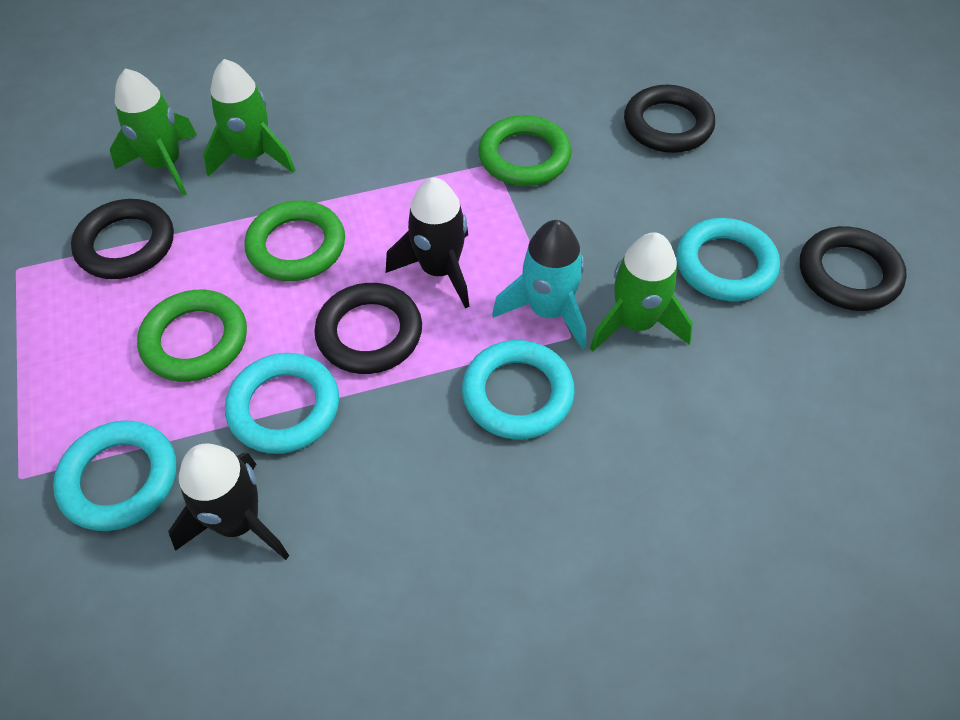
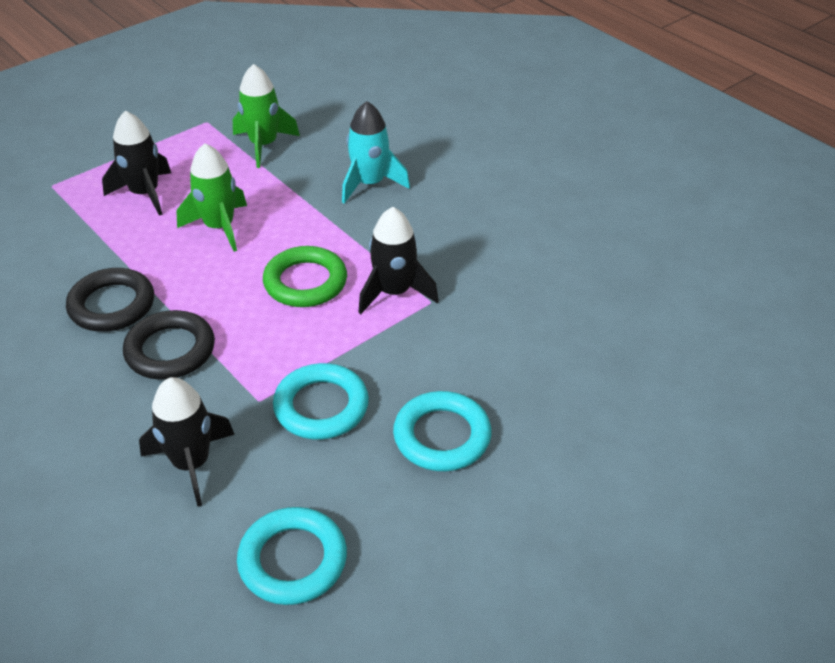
black ring: [71,199,174,279] [314,283,422,374] [624,85,715,153] [800,226,907,311] = 4 -> [66,268,154,332] [123,310,215,380] = 2
black rocket: [168,444,289,560] [386,177,469,308] = 2 -> [102,111,171,216] [139,377,235,507] [358,207,438,314] = 3
green ring: [137,290,247,382] [244,201,345,281] [478,115,572,186] = 3 -> [263,246,347,307] = 1
green rocket: [110,68,197,196] [203,59,296,177] [590,232,693,352] = 3 -> [176,143,247,252] [233,64,300,168] = 2
turquoise ring: [53,421,176,531] [225,353,339,454] [462,340,575,439] [676,218,780,301] = 4 -> [237,507,347,605] [273,363,369,440] [393,391,492,471] = 3

